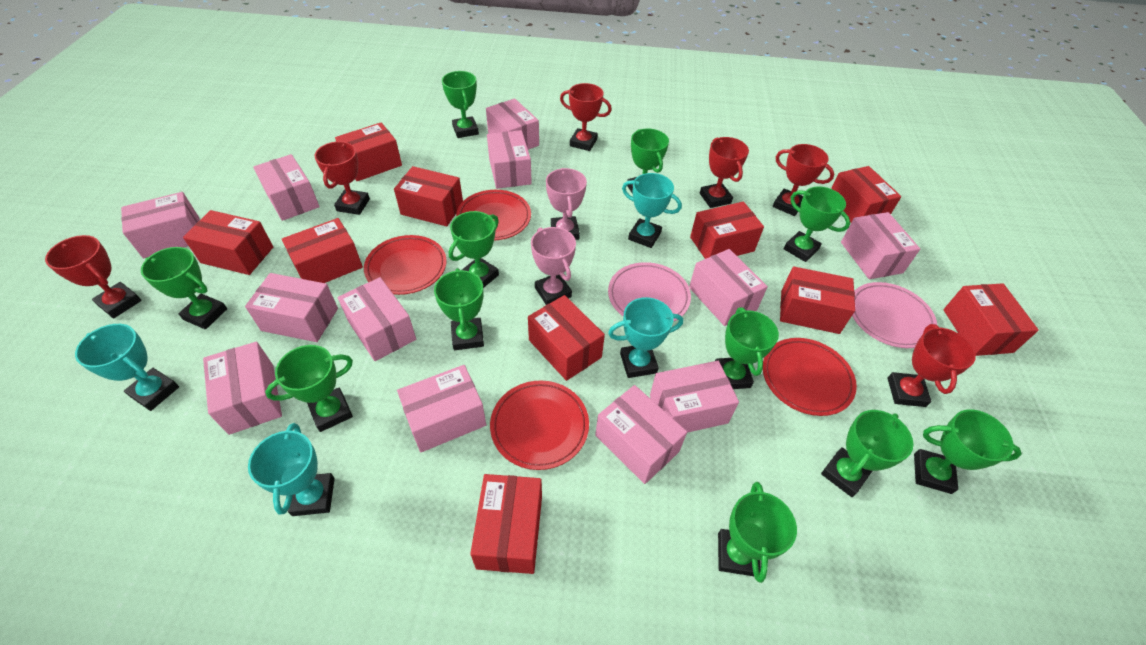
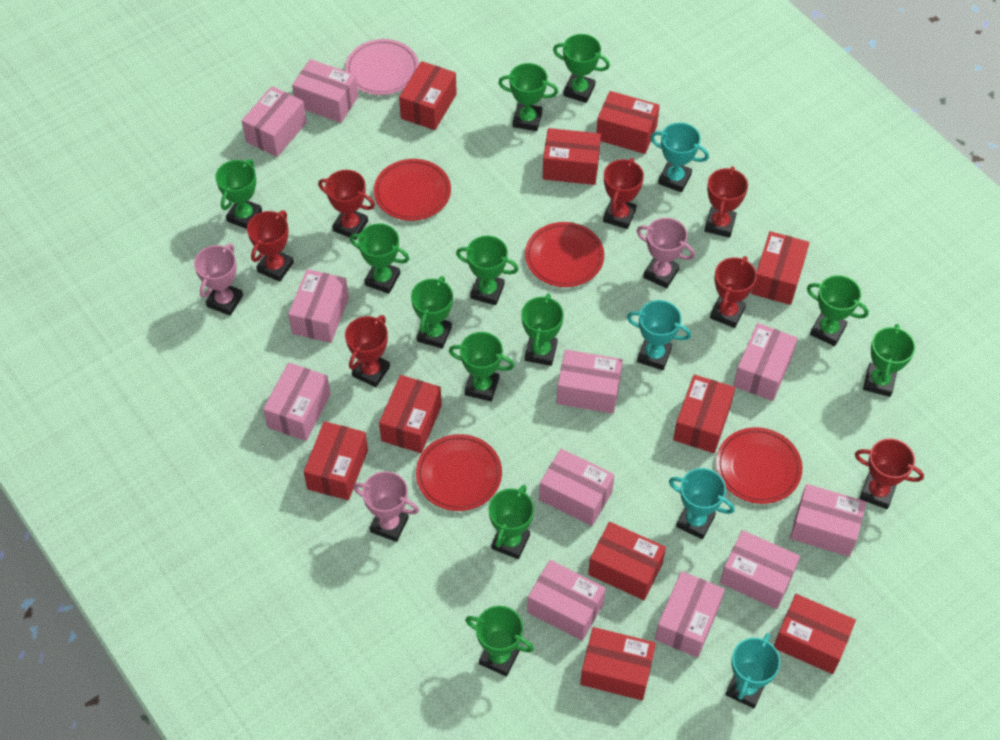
green trophy: [141,247,227,329] [265,345,353,432] [434,268,484,350] [442,71,479,138] [449,211,499,288] [627,129,669,194] [715,307,779,389] [718,482,797,583] [784,187,850,262] [821,410,913,497] [914,409,1022,494] = 11 -> [215,159,262,229] [350,223,409,294] [411,276,453,349] [449,332,515,401] [456,236,519,305] [465,606,534,677] [488,485,534,559] [498,63,558,131] [521,293,564,366] [553,34,610,103] [807,275,869,346] [863,324,915,397] = 12
pink box: [121,192,200,258] [203,342,282,435] [245,273,338,342] [253,154,320,221] [338,277,416,361] [397,365,486,452] [486,98,539,150] [487,130,532,189] [595,385,687,484] [650,361,739,433] [689,249,768,326] [841,212,920,279] = 12 -> [242,86,307,157] [263,362,331,441] [288,269,349,343] [292,59,358,123] [527,560,606,641] [539,449,615,526] [557,350,623,414] [655,571,725,658] [720,530,800,609] [733,323,798,401] [790,484,867,557] = 11
pink plate: [608,262,691,322] [852,282,937,348] = 2 -> [345,39,419,95] = 1
pink trophy: [531,227,576,305] [546,168,587,240] = 2 -> [194,244,243,316] [353,471,419,542] [636,218,695,288] = 3
red trophy: [45,235,142,318] [314,141,370,215] [560,83,612,151] [700,137,749,208] [773,144,834,216] [888,324,976,407] = 6 -> [247,211,294,282] [318,170,375,240] [345,315,390,387] [603,158,644,229] [705,166,748,238] [710,256,757,328] [855,438,924,509] = 7

